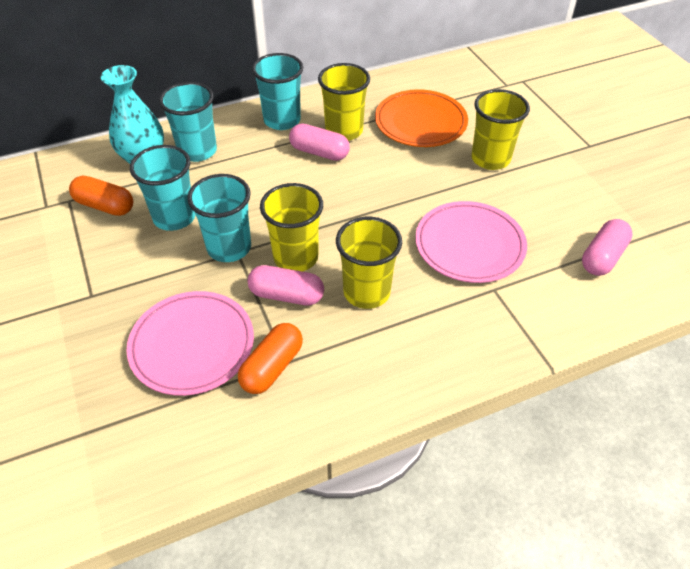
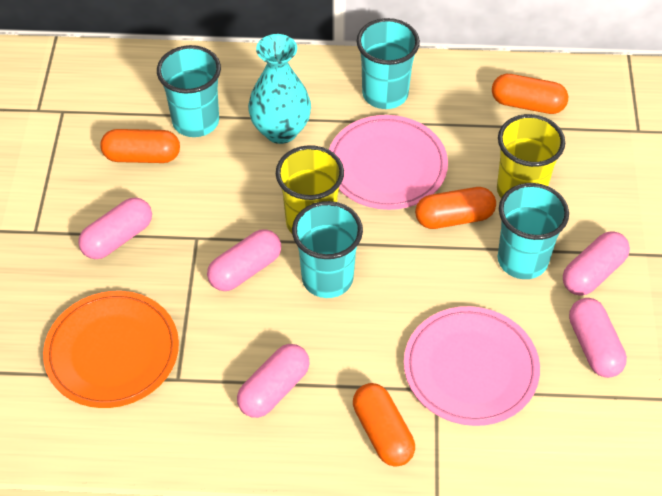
orange capsule: [69,176,133,216] [238,323,303,394] = 2 -> [100,129,180,163] [353,383,415,467] [415,187,496,229] [492,74,568,114] = 4
pink capsule: [247,265,324,306] [289,123,350,161] [582,219,633,276] = 3 -> [78,198,152,259] [207,229,281,291] [237,344,310,418] [563,231,630,296] [569,298,627,378] = 5
yellow cup: [260,183,323,271] [318,63,370,141] [336,217,402,309] [471,89,530,170] = 4 -> [276,145,344,233] [497,114,565,198] = 2

